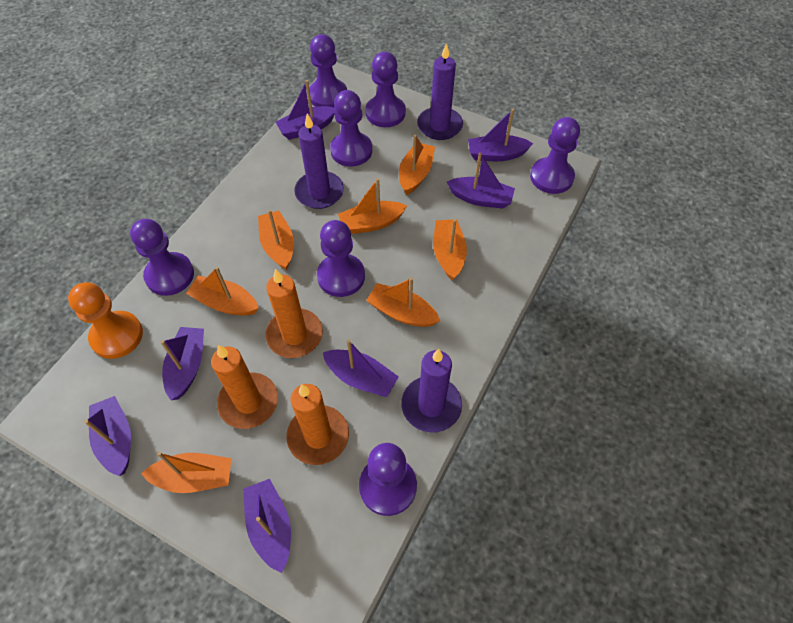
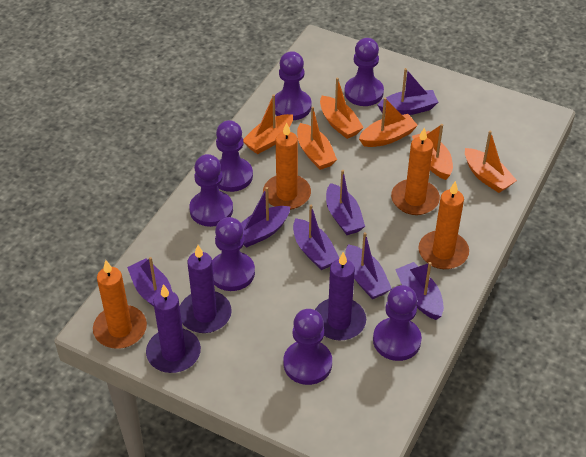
orange boat: [141,452,232,493] [186,267,258,316] [258,210,294,270] [338,178,407,234] [366,277,440,327] [399,135,435,195] [433,219,467,280] = 7 -> [243,94,293,154] [297,107,337,170] [320,78,364,139] [359,97,418,147] [412,124,453,180] [465,131,517,193] = 6
orange candle: [211,345,278,429] [266,269,323,358] [287,384,349,465] = 3 -> [93,260,147,349] [263,122,311,210] [391,127,440,215] [418,181,469,269] = 4
orange pawn: [68,282,143,359] = 1 -> none = 0

